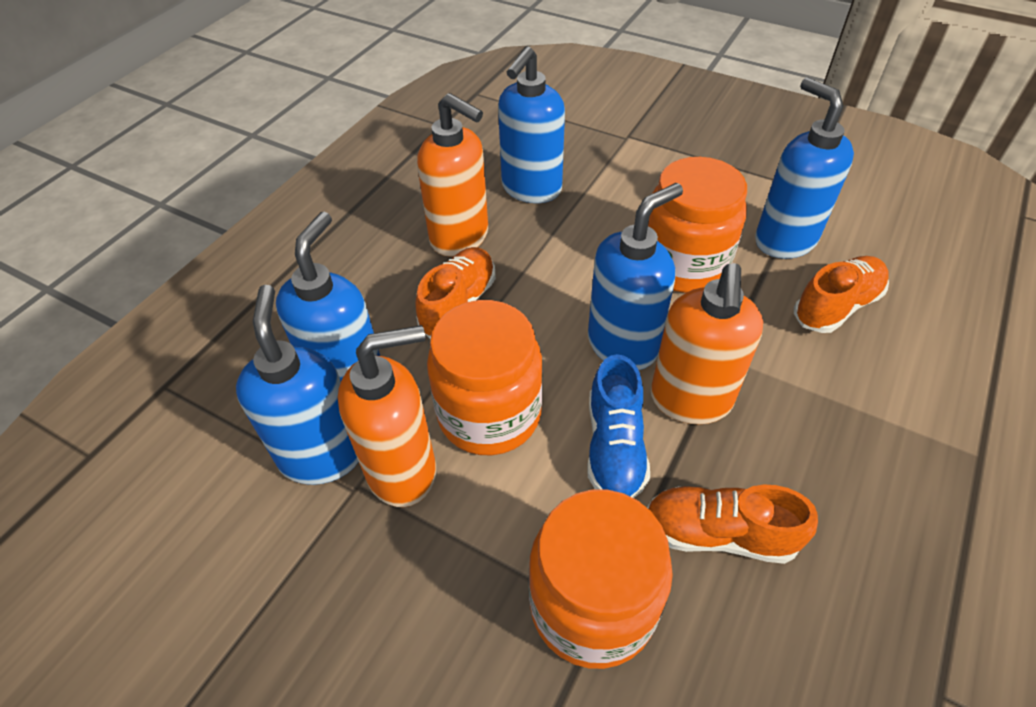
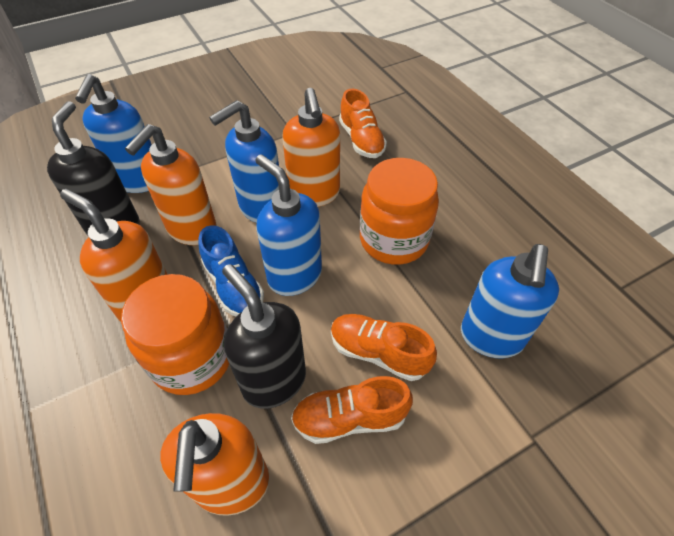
black soap dispenser: none = 0 -> [47,101,140,235] [222,264,306,408] = 2
blue soap dispenser: [236,285,359,485] [276,212,380,380] [498,46,565,203] [588,183,683,370] [755,77,854,259] = 5 -> [75,74,152,193] [209,100,279,223] [255,154,322,296] [461,244,559,358] = 4
orange jar: [427,300,543,455] [529,490,673,669] [648,157,747,293] = 3 -> [121,274,229,395] [360,158,439,265] = 2
orange soap dispenser: [338,325,436,507] [417,93,488,257] [651,263,763,424] = 3 -> [60,189,168,322] [125,124,217,245] [160,413,270,516] [282,88,340,207] = 4

